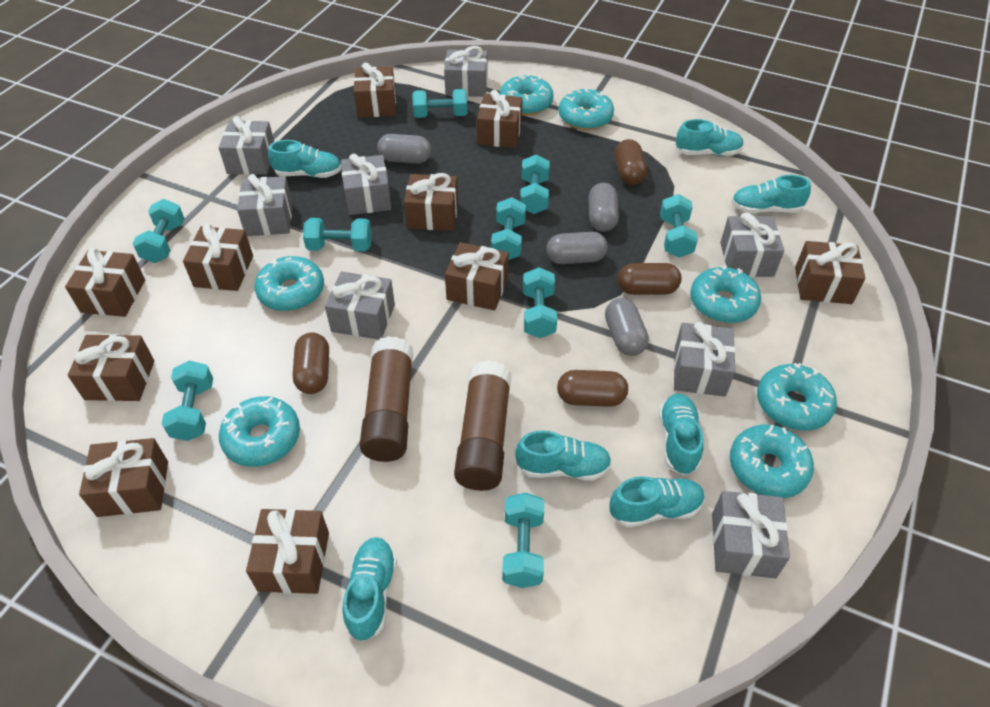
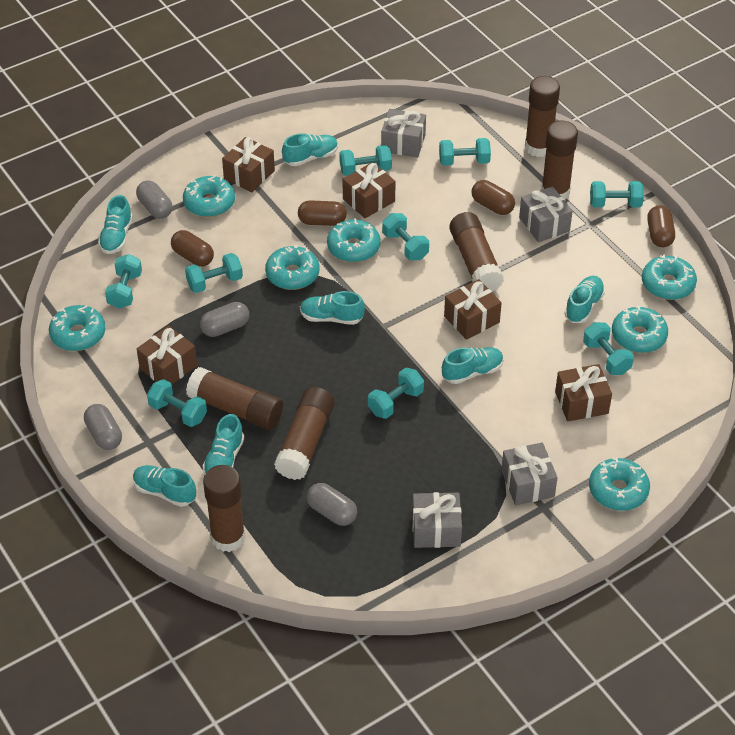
brown gift: [65,248,145,317] [68,334,154,401] [79,438,168,517] [183,224,253,291] [246,509,329,594] [354,62,396,118] [404,173,458,231] [445,242,509,311] [477,90,523,148] [795,241,865,304] = 10 -> [137,326,197,385] [222,137,275,192] [342,162,396,218] [444,279,502,340] [555,364,612,421] = 5
brown glue stick: [359,336,413,462] [454,361,512,491] = 2 -> [186,367,283,430] [203,465,245,552] [274,387,335,480] [449,212,504,292] [525,76,560,157] [541,121,578,201] = 6
grey gift: [219,116,274,175] [237,174,292,236] [325,271,395,340] [341,154,391,215] [444,46,488,97] [674,322,735,397] [712,491,790,578] [720,213,784,277] = 8 -> [381,109,426,158] [412,492,462,548] [501,442,558,505] [519,186,573,242] = 4

